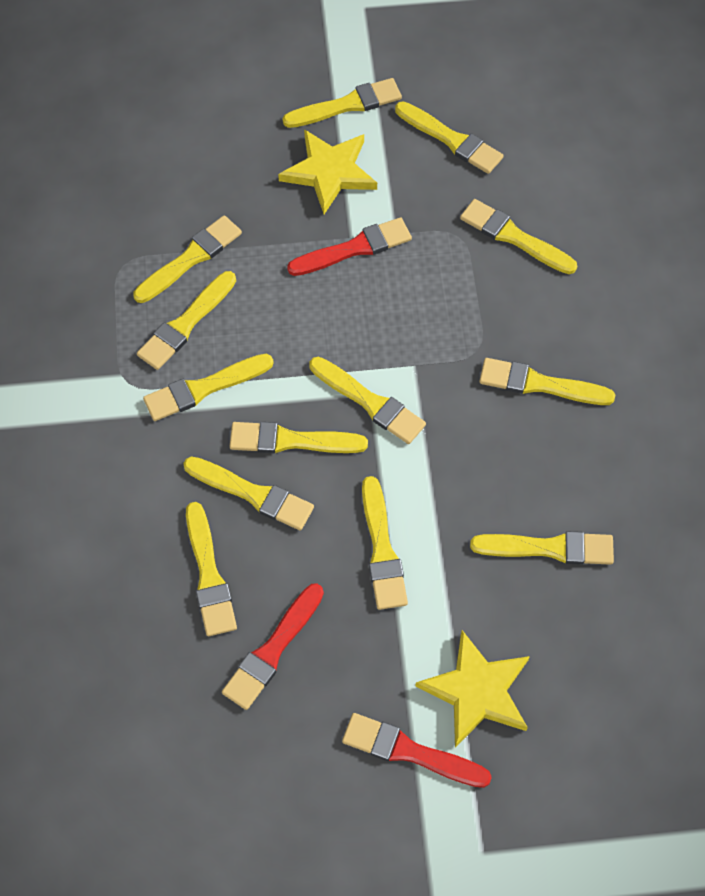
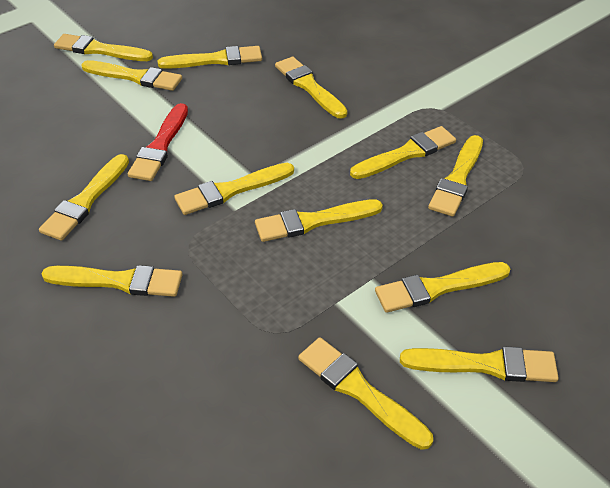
red brush: [222,583,324,710] [287,217,412,276] [342,713,492,788] = 3 -> [128,103,188,181] = 1
yellow star: [278,129,377,214] [415,630,530,747] = 2 -> none = 0

